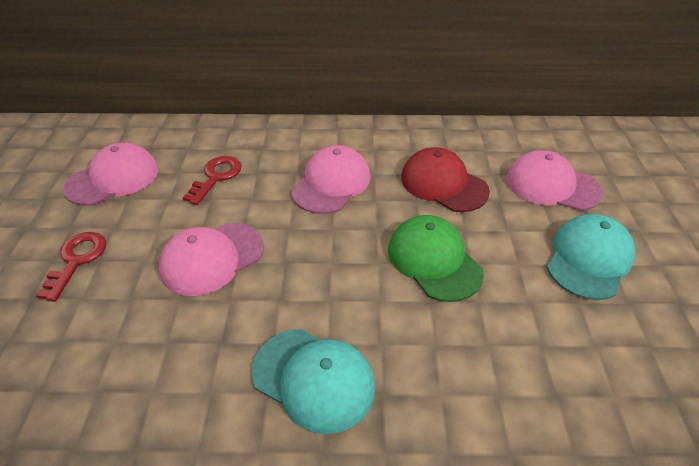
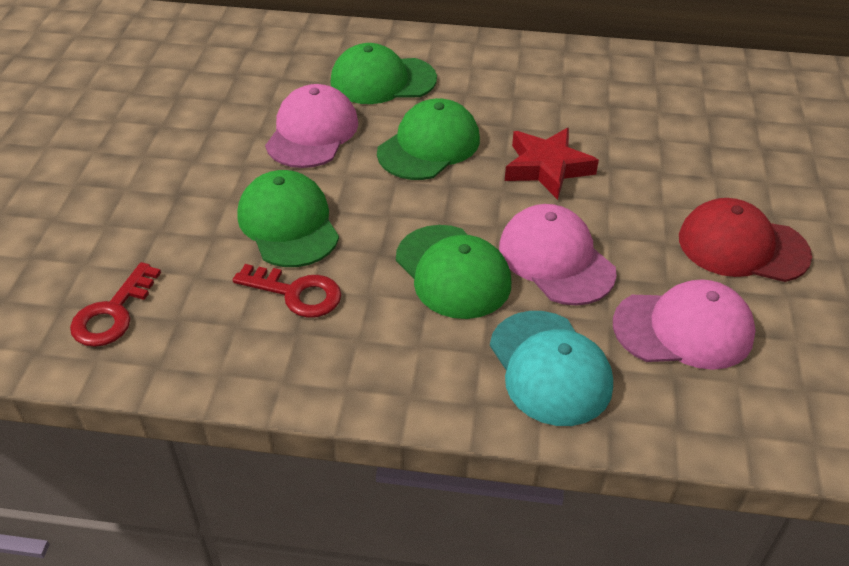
green cap: [388,215,484,302] = 1 -> [237,170,339,267] [330,43,437,104] [377,98,480,180] [396,225,511,319] = 4
pink cap: [63,143,158,206] [159,223,264,296] [291,145,370,214] [506,150,603,211] = 4 -> [265,84,358,168] [499,204,617,305] [613,279,756,370] = 3
red star: none = 0 -> [505,128,599,200] = 1
turquoise cap: [252,329,375,434] [547,214,635,300] = 2 -> [490,311,613,426] = 1

